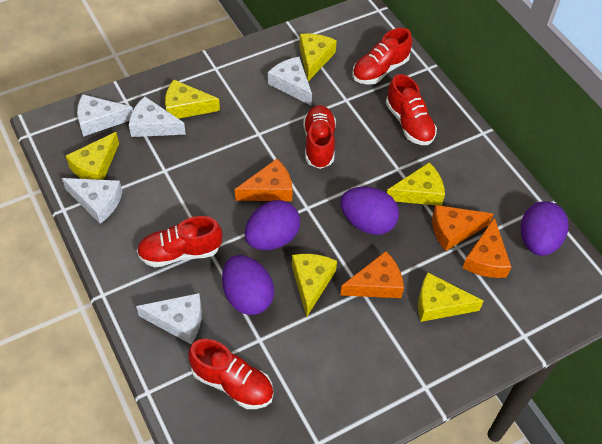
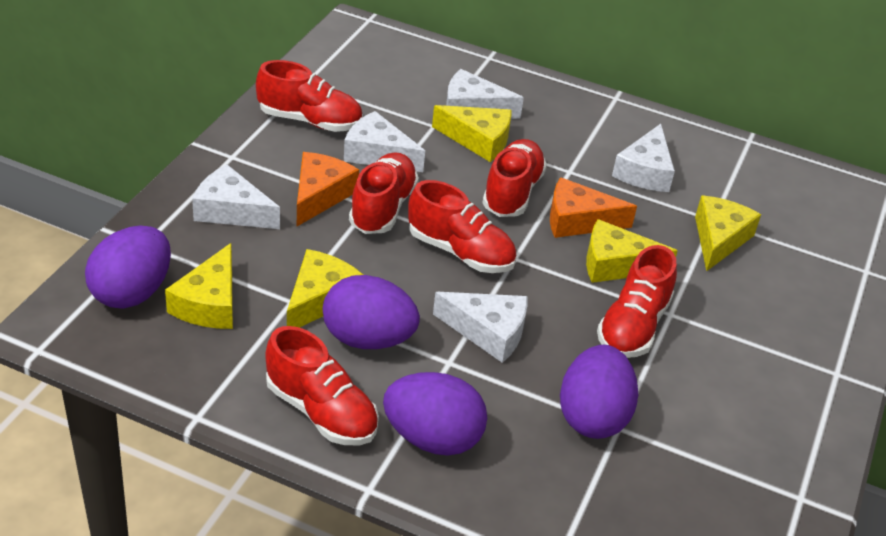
orange cheese: [235,159,293,201] [340,251,404,298] [432,205,494,251] [463,217,511,278] = 4 -> [297,152,359,226] [550,177,637,238] = 2
red shoe: [137,216,222,267] [188,339,274,409] [303,105,336,169] [352,28,412,85] [386,74,437,145] = 5 -> [256,60,362,132] [265,326,379,445] [349,152,419,234] [408,180,517,273] [482,139,547,217] [597,245,677,358] = 6
yellow cheese: [66,132,119,180] [165,80,220,119] [292,254,337,317] [300,33,337,81] [387,162,445,206] [418,272,484,322] = 6 -> [165,243,233,329] [287,249,363,328] [432,105,511,162] [586,219,678,283] [695,196,761,272] = 5

